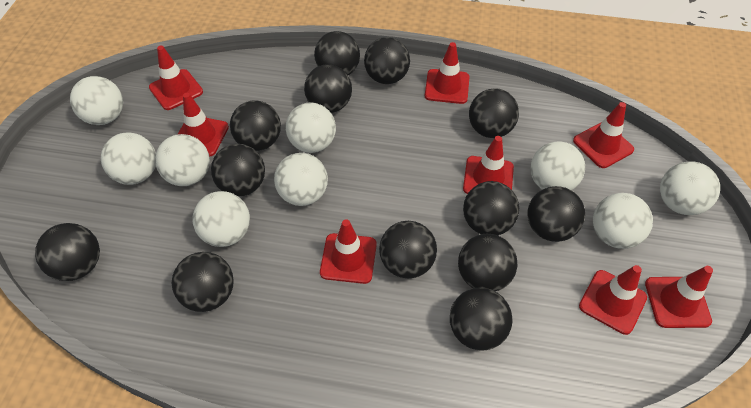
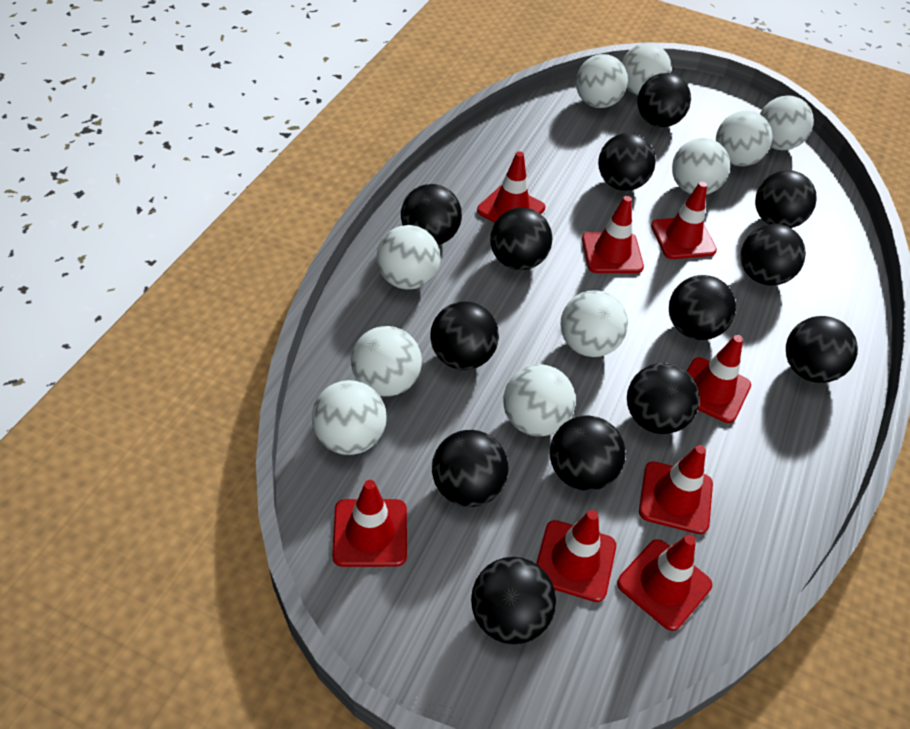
white ball: [70,76,123,125] [101,133,156,185] [155,134,210,186] [192,191,250,247] [274,153,328,206] [286,102,336,153] [530,141,585,190] [593,193,653,249] [660,161,720,215] = 9 -> [312,380,387,455] [351,326,422,397] [377,225,440,289] [503,364,576,436] [560,290,628,357] [576,54,628,108] [622,43,672,95] [672,138,730,195] [716,111,772,166] [760,96,814,150] = 10

